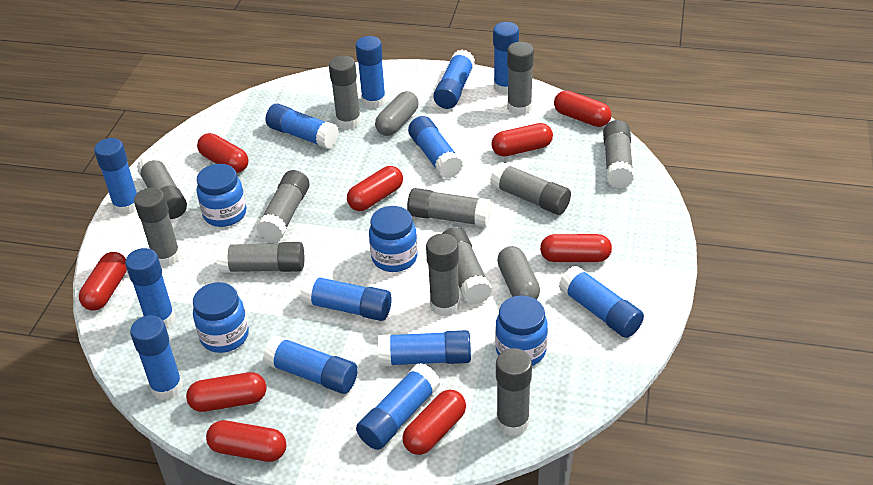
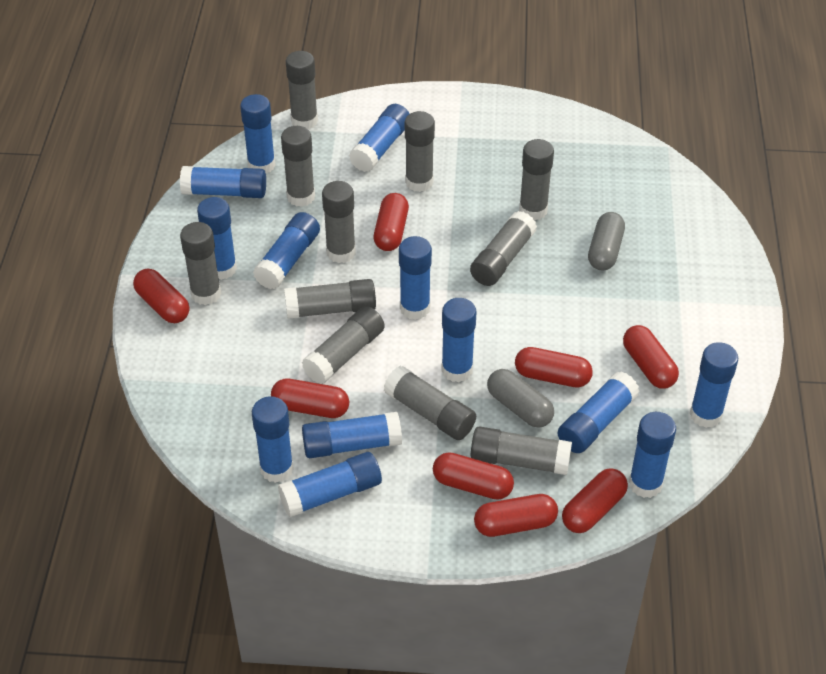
blue jar: [193,282,249,353] [197,164,247,227] [369,206,418,272] [495,296,548,366] = 4 -> none = 0
grey glue stick: [134,187,181,267] [137,154,187,219] [216,242,304,273] [257,170,310,242] [329,56,361,129] [407,188,491,227] [426,234,460,316] [442,227,492,305] [490,162,571,215] [496,348,532,436] [507,42,534,116] [603,120,634,188] = 12 -> [180,222,221,305] [281,126,315,207] [284,279,376,319] [286,51,318,129] [302,306,385,384] [322,181,356,263] [384,366,476,440] [405,111,435,192] [470,211,537,286] [471,426,572,475] [519,139,554,221] = 11
red capsule: [79,252,127,310] [186,372,266,412] [197,133,248,173] [206,420,287,462] [347,166,403,211] [402,390,466,455] [491,123,553,157] [540,234,612,262] [554,90,611,127] = 9 -> [133,269,189,323] [271,379,349,418] [374,193,409,251] [433,452,514,500] [474,494,558,537] [515,347,593,388] [562,468,628,533] [623,325,679,389] = 8

